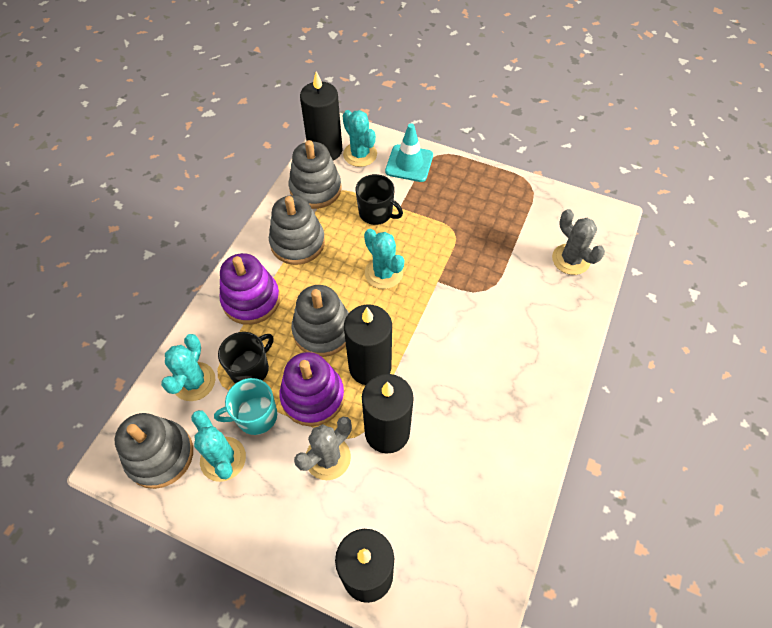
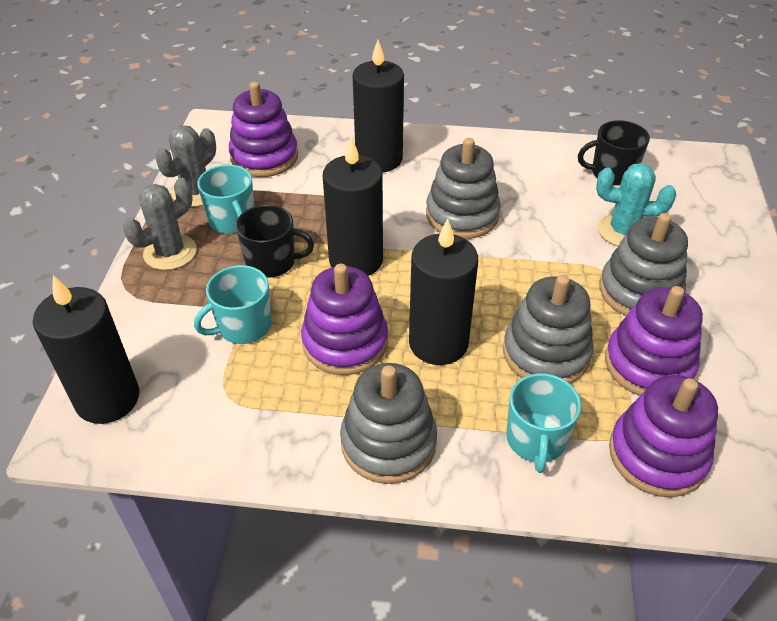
purple stacking toy: [220,253,280,325] [280,352,345,426] = 2 -> [229,82,298,177] [301,264,388,375] [605,286,703,396] [609,375,718,497] = 4
turquoise cactus: [161,334,215,401] [191,410,246,482] [342,110,377,167] [364,229,404,289] = 4 -> [596,163,676,246] = 1
turquoise mug: [214,378,277,435] = 1 -> [194,265,272,344] [197,165,254,234] [506,373,581,473] = 3
turquoise traffic cone: [385,123,433,182] = 1 -> none = 0

